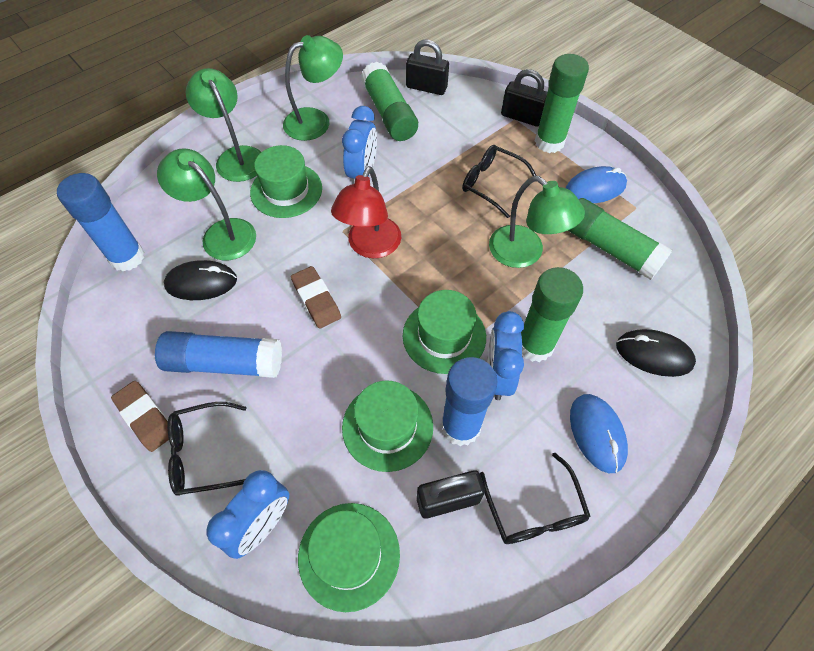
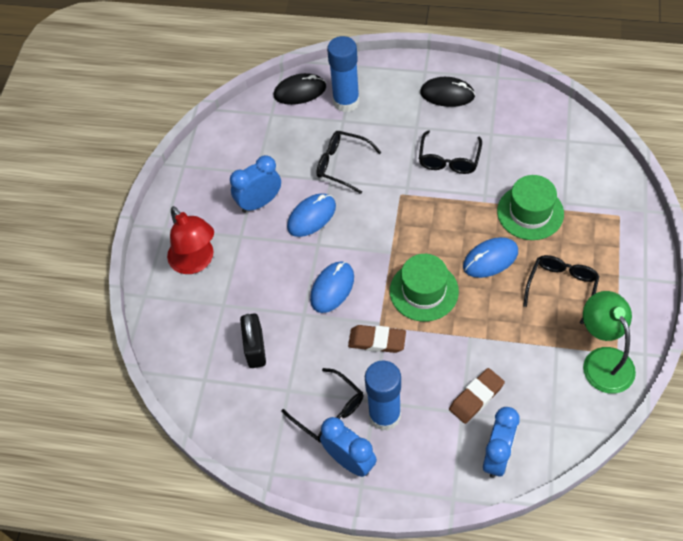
black glasses: [167,402,247,496] [462,145,536,218] [480,453,591,544] = 3 -> [281,368,363,442] [316,131,382,194] [419,130,482,174] [523,255,599,324] = 4
black padlock: [406,39,449,95] [417,470,485,519] [501,69,547,127] = 3 -> [240,314,266,368] = 1
blue glue stick: [57,173,145,271] [155,331,282,378] [441,357,498,446] = 3 -> [327,36,360,112] [365,360,401,431] = 2
blue mouse: [566,166,627,203] [570,394,628,473] = 2 -> [287,193,336,237] [310,261,354,313] [463,237,518,278] = 3
green glue stick: [361,62,418,141] [521,267,583,362] [535,54,589,153] [568,198,672,280] = 4 -> none = 0
green hat: [250,145,322,218] [298,503,400,612] [342,380,433,472] [403,290,486,374] = 4 -> [390,254,459,322] [497,175,564,240] = 2
green lamp: [157,148,256,260] [186,68,261,182] [283,35,343,141] [489,176,585,268] = 4 -> [583,291,636,393] = 1

